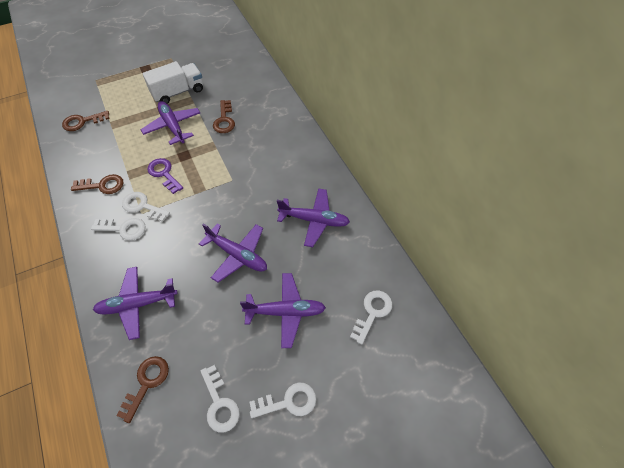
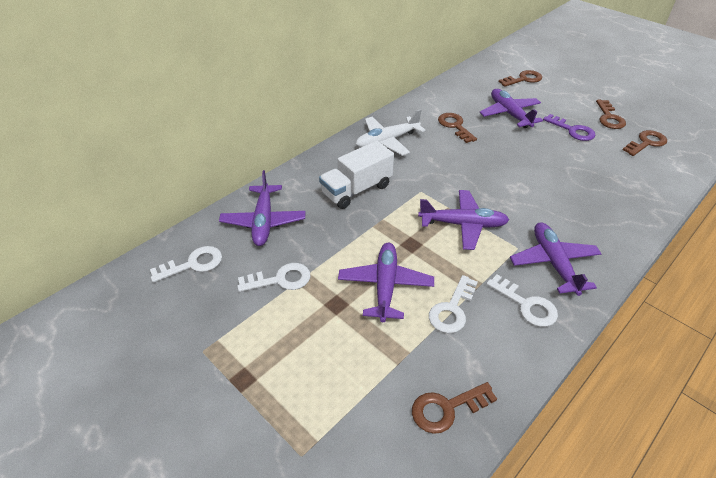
brown key: [62,111,110,131] [71,174,124,194] [116,356,169,423] [213,100,235,133] = 4 -> [412,382,497,434] [438,113,477,143] [499,70,542,87] [596,100,626,129] [622,130,667,156] = 5
white key: [91,218,146,240] [122,192,170,222] [201,365,240,433] [249,383,316,418] [350,290,392,345] = 5 -> [150,246,222,283] [237,263,311,292] [429,275,478,333] [486,275,558,327] = 4
white plane: none = 0 -> [356,109,425,156] = 1

